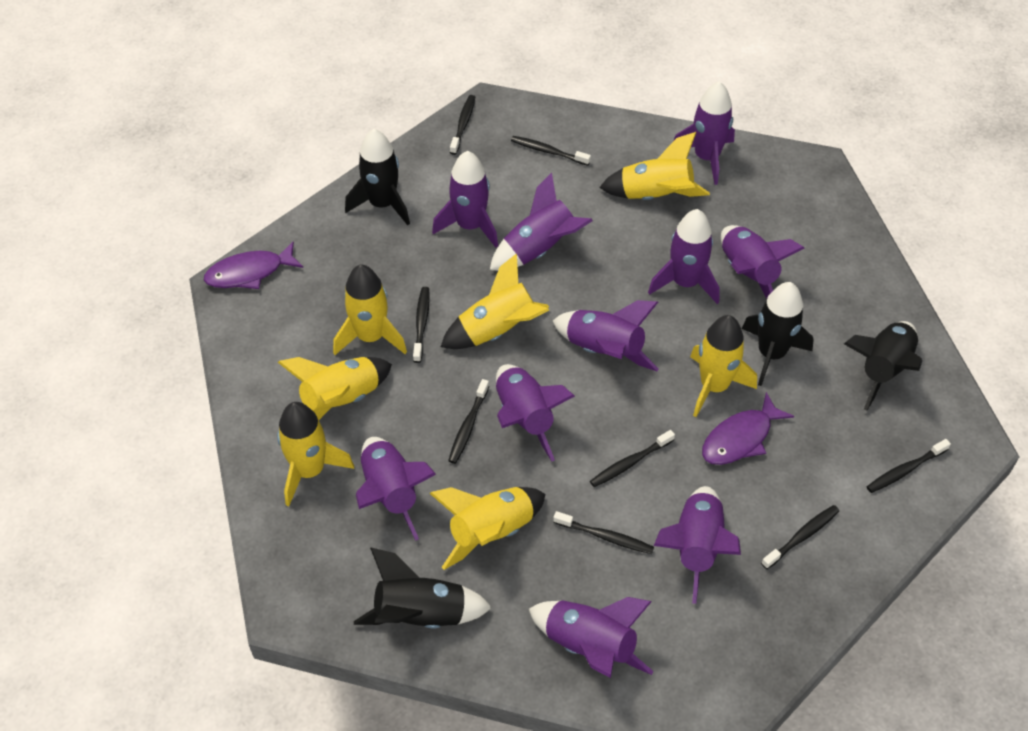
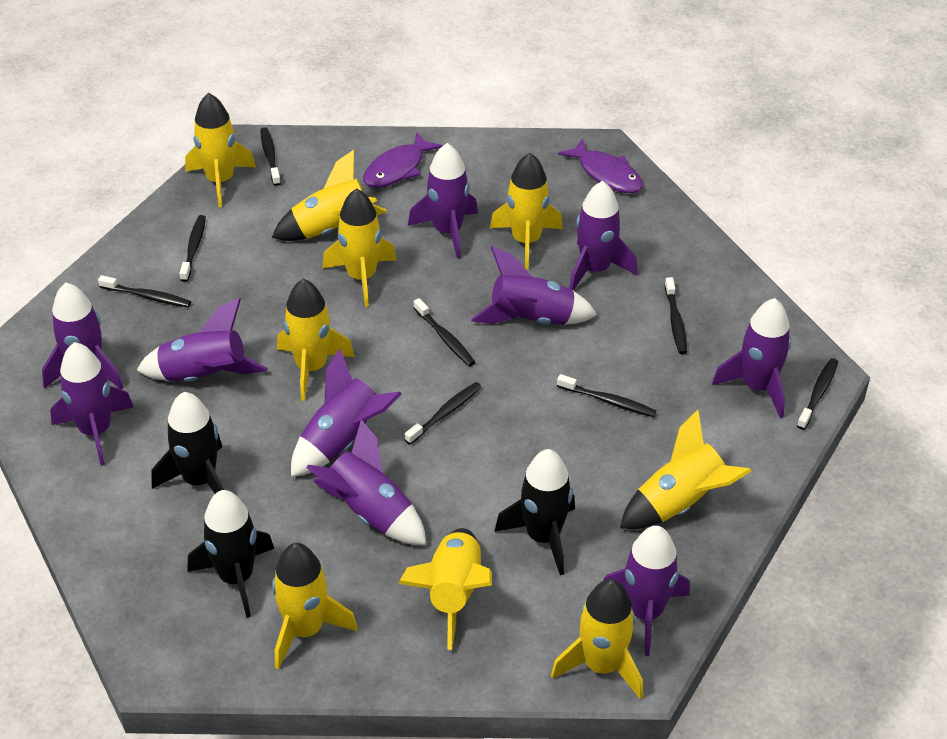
black rocket: [345,129,410,225] [354,547,492,628] [742,282,814,386] [844,321,922,410] = 4 -> [152,392,224,494] [188,490,274,618] [494,449,575,575] = 3
yellow rocket: [277,402,354,506] [278,357,392,420] [333,264,407,355] [429,487,545,570] [441,253,550,349] [599,132,710,200] [690,315,757,417] = 7 -> [185,93,256,207] [272,150,387,241] [272,543,358,669] [277,279,355,401] [322,188,396,307] [398,528,492,650] [490,153,563,270] [551,579,643,699] [620,410,751,529] = 9

